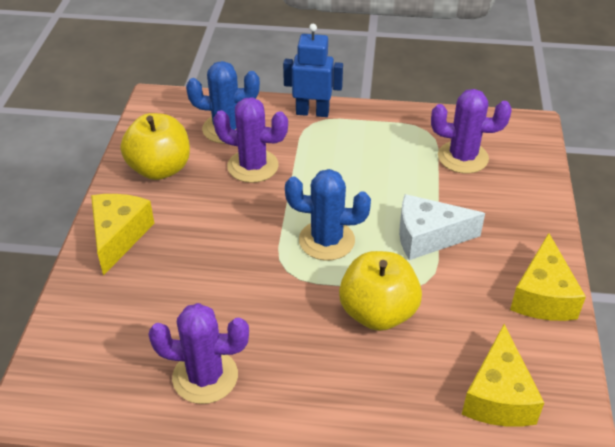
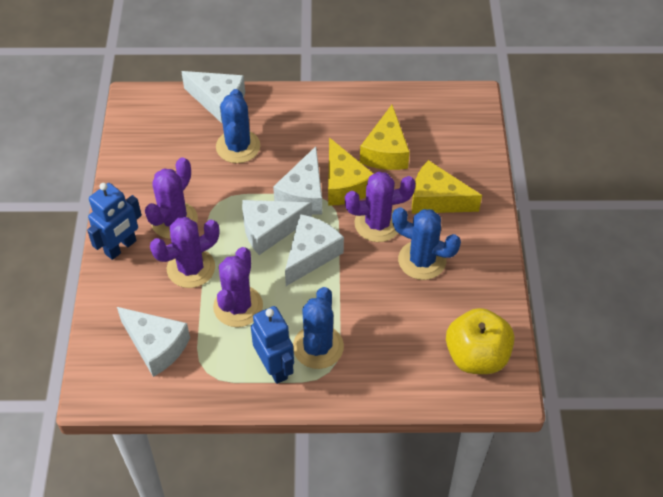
blue cactus: [186,61,260,144] [285,169,371,260] = 2 -> [216,89,260,163] [293,287,344,369] [392,207,461,280] = 3
blue robot: [283,24,343,117] = 1 -> [87,183,142,260] [251,306,294,384] = 2
purple cactus: [148,303,249,404] [213,97,288,183] [431,89,512,174] = 3 -> [145,157,198,239] [150,217,219,288] [213,247,263,327] [345,172,416,242] = 4
white cheese: [399,194,485,260] = 1 -> [117,307,190,377] [181,71,245,123] [242,200,312,255] [273,146,322,215] [285,214,344,286] = 5
yellow apple: [121,113,190,180] [339,251,422,331] = 2 -> [446,308,514,374] = 1

